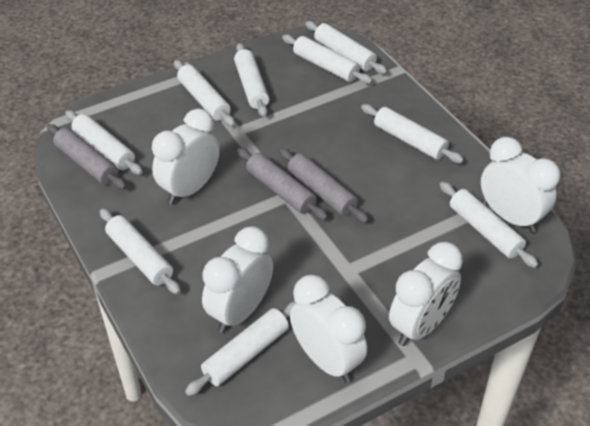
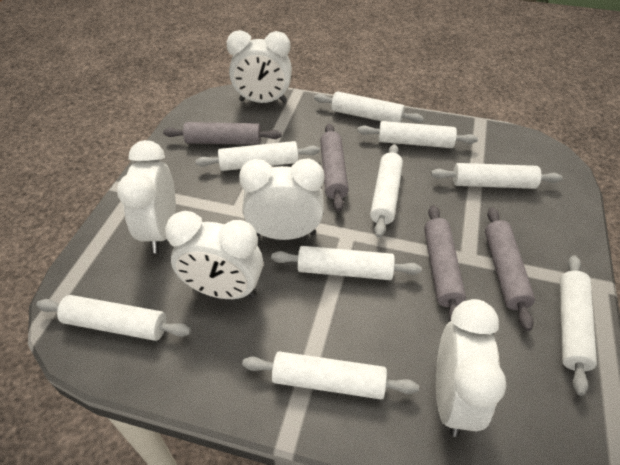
grey rolling pin: [47,124,127,190] [237,148,328,220] [279,148,369,223] = 3 -> [163,122,282,145] [320,124,349,211] [424,205,466,321] [485,207,535,331] = 4

